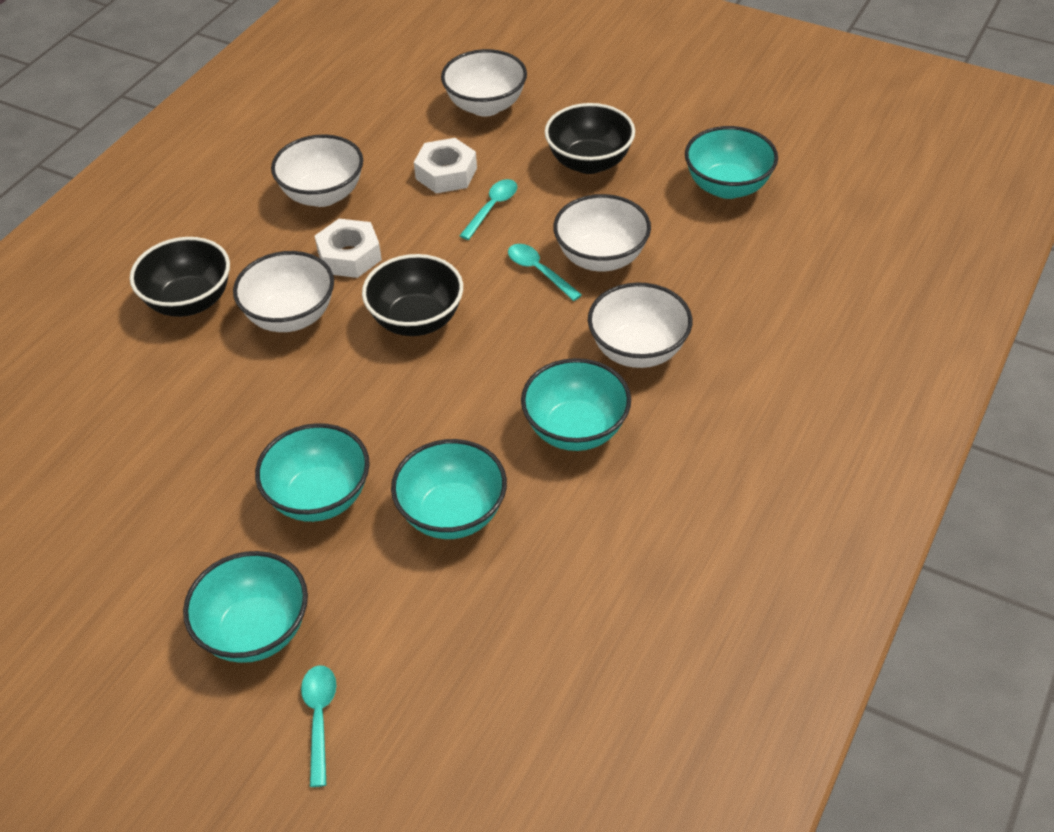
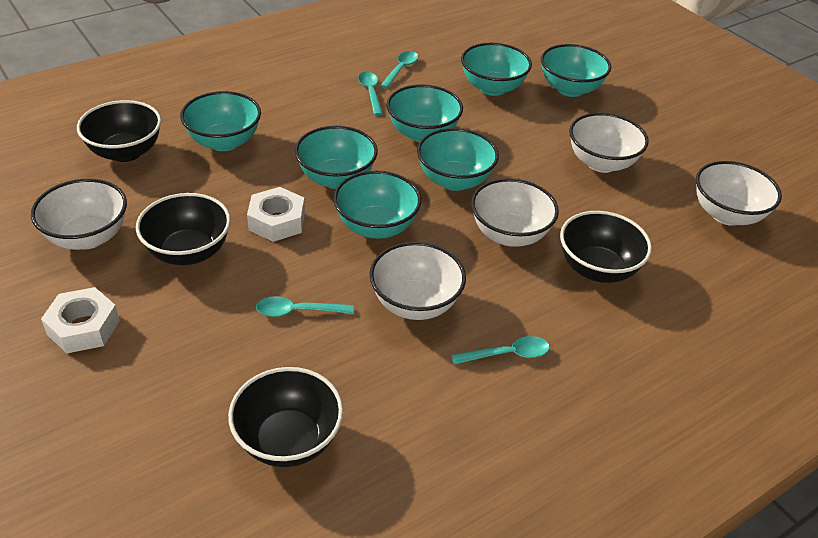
black bowl: [130,237,230,317] [362,254,463,336] [545,103,635,174] = 3 -> [77,100,161,162] [136,193,231,265] [228,367,343,467] [560,211,652,283] = 4
turquoise bowl: [183,551,308,663] [255,423,370,522] [391,439,507,539] [521,358,631,451] [685,126,778,199] = 5 -> [180,91,261,151] [295,126,378,189] [333,171,421,239] [386,84,463,142] [417,128,499,191] [461,43,532,96] [541,44,611,97] = 7
turquoise spoon: [301,665,337,787] [459,179,517,240] [508,244,582,301] = 3 -> [256,296,354,317] [358,72,383,115] [380,51,418,88] [451,336,550,364] = 4

